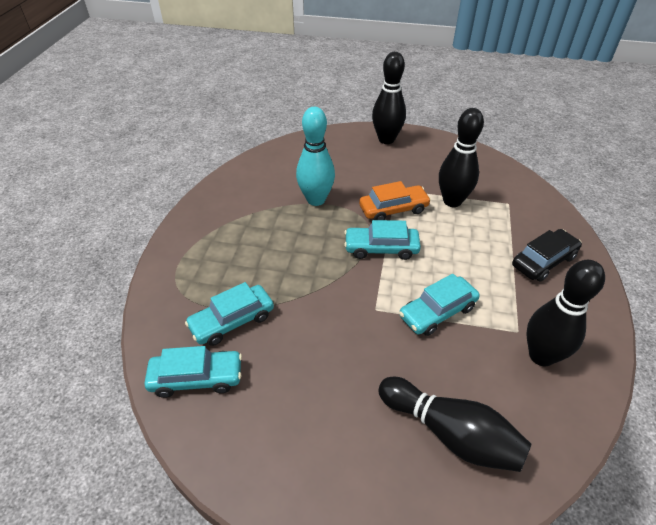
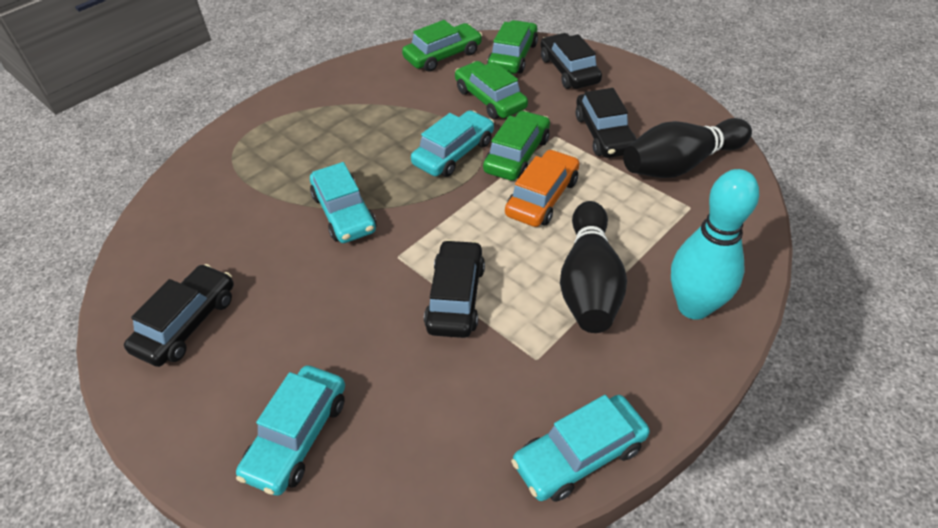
black bowling pin: [372,52,406,144] [378,377,532,472] [439,108,484,207] [526,260,605,366] = 4 -> [560,201,627,333] [623,118,752,178] = 2
black car: [512,229,582,281] = 1 -> [124,264,234,367] [424,240,485,338] [540,33,602,89] [576,88,636,158] = 4
green car: none = 0 -> [402,20,482,72] [455,61,528,119] [483,111,550,181] [487,20,538,74] = 4

